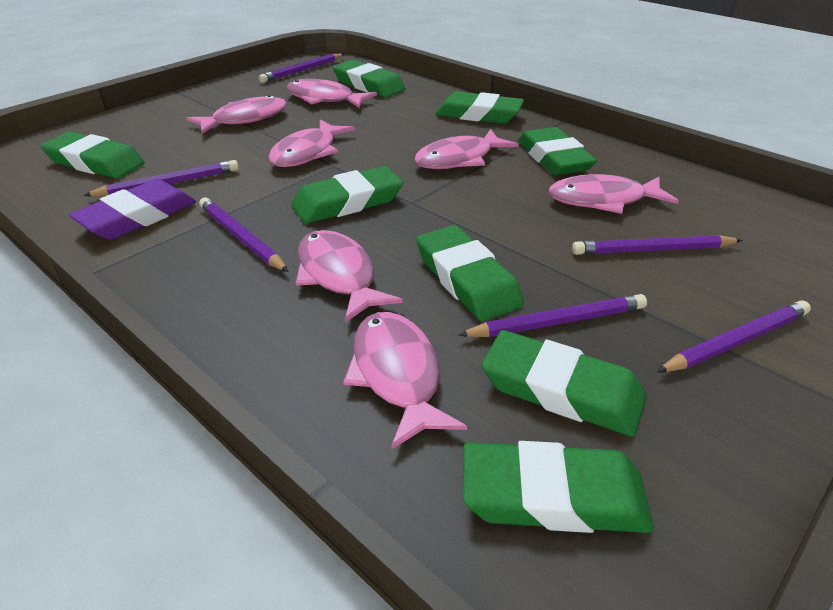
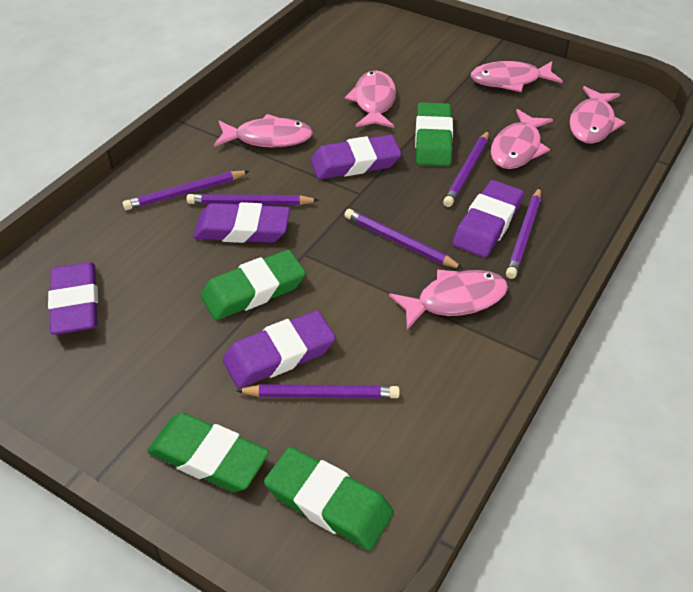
green eraser: [40,132,145,179] [291,166,403,224] [332,60,406,98] [416,225,524,321] [435,91,524,124] [463,441,654,533] [481,330,646,437] [518,127,597,175] = 8 -> [147,413,269,492] [201,250,306,320] [264,447,394,551] [415,102,453,166] = 4
pink fish: [186,95,287,134] [268,119,355,167] [286,79,377,108] [296,230,403,323] [343,312,467,450] [414,129,518,169] [549,174,679,214] = 7 -> [214,114,313,147] [345,70,396,128] [389,269,508,330] [471,61,563,92] [491,109,553,169] [569,86,625,143] = 6
purple eraser: [69,179,196,240] = 1 -> [48,262,98,335] [193,202,290,243] [223,310,336,388] [310,135,402,179] [452,180,524,257] = 5

